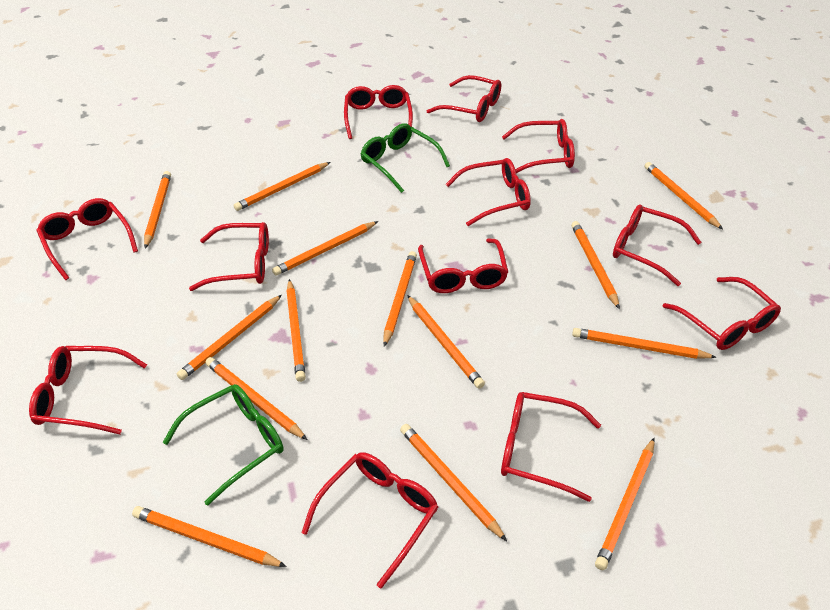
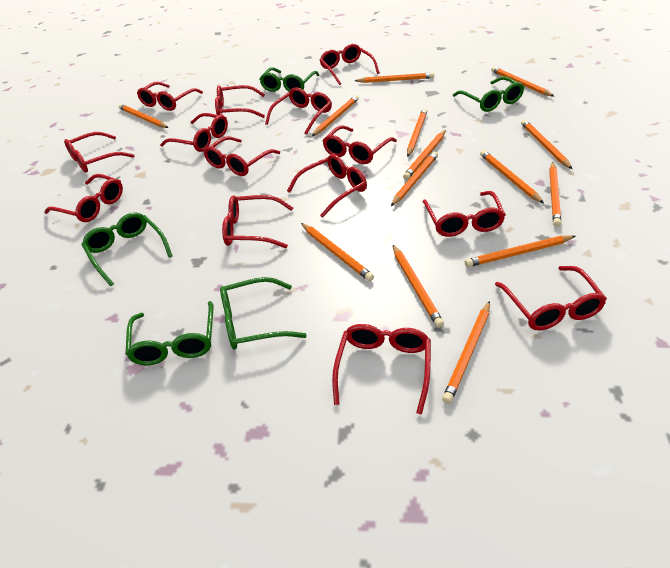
green glasses: [163,384,283,506] [360,123,450,193] = 2 -> [81,212,173,286] [125,301,213,366] [220,277,307,350] [260,67,319,92] [453,77,524,112] = 5
red glasses: [29,346,147,435] [36,198,138,280] [189,222,269,291] [302,452,438,589] [344,85,413,139] [418,238,508,293] [427,75,501,122] [446,158,531,226] [501,392,601,502] [502,119,575,173] [613,205,701,286] [663,277,781,350] = 12 -> [44,174,123,222] [64,132,135,172] [137,82,203,111] [160,113,228,152] [204,136,280,176] [215,85,265,118] [222,195,293,248] [265,87,332,135] [287,154,367,218] [320,44,380,85] [322,125,397,164] [332,324,431,415] [423,191,506,237] [495,266,607,330] = 14

